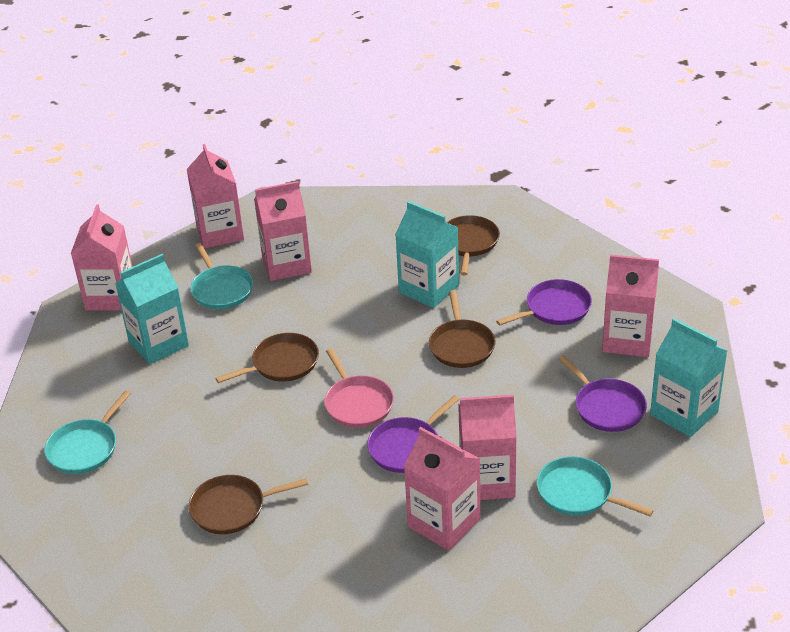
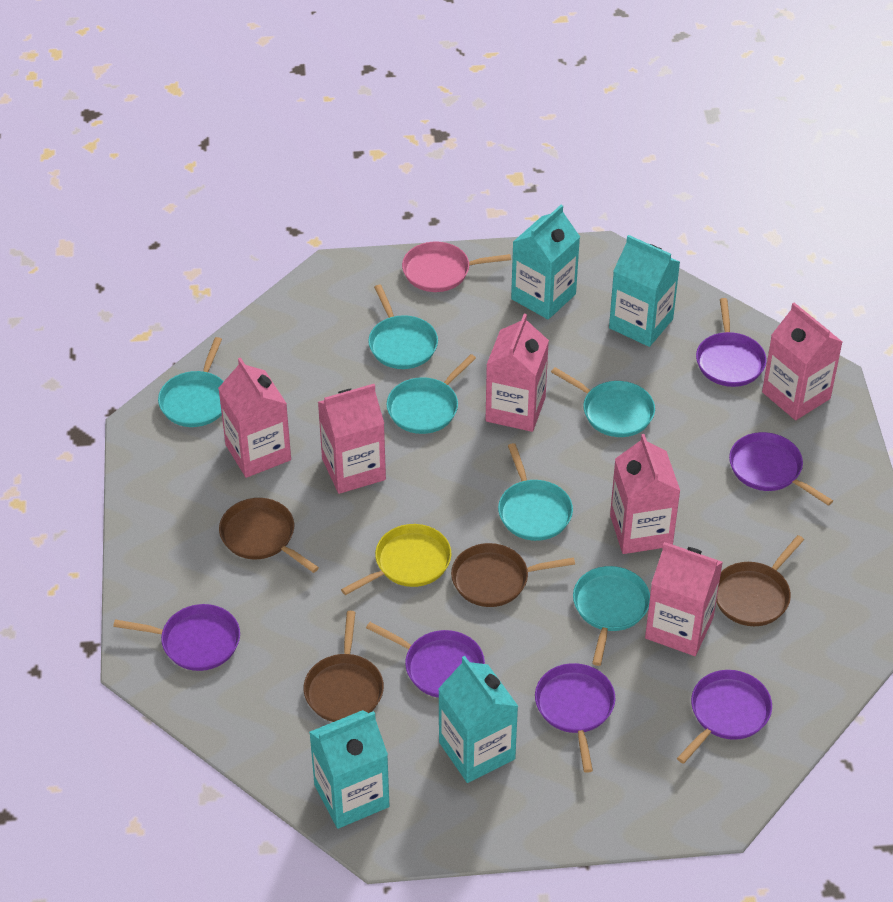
purple pan: [367,395,459,473] [496,279,592,326] [558,355,647,432] = 3 -> [113,604,240,671] [366,622,485,698] [535,663,615,773] [677,670,772,764] [696,298,767,387] [729,432,833,506] = 6
turquoise carton: [115,254,189,364] [395,201,459,308] [650,318,727,437] = 3 -> [309,710,389,829] [438,656,518,783] [511,205,580,319] [609,235,680,347] = 4
turquoise pan: [44,390,131,474] [190,243,253,309] [537,456,653,516] = 3 -> [158,337,224,427] [368,285,438,369] [387,354,476,434] [498,443,573,541] [551,367,655,437] [573,566,650,666] = 6
yellow pan: none = 0 -> [341,524,451,595] = 1

